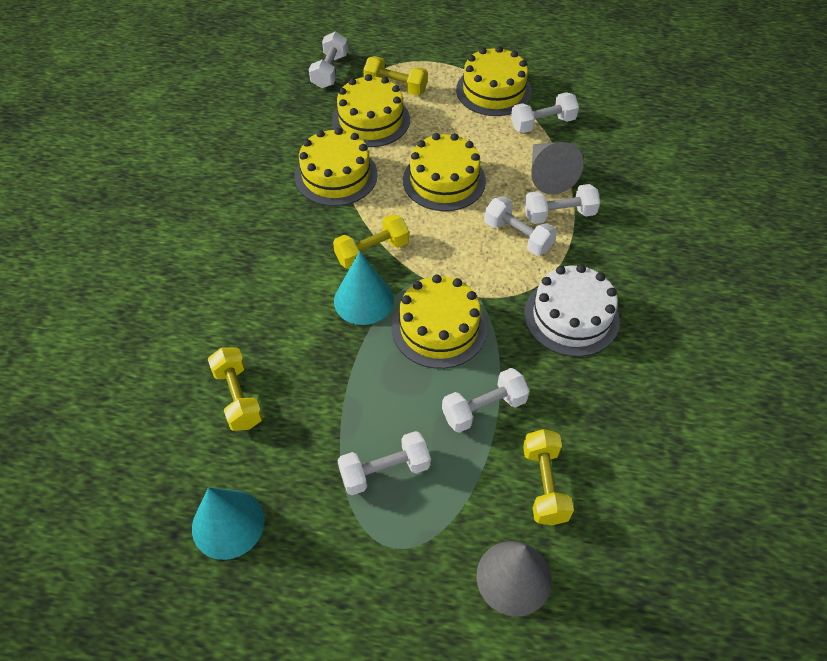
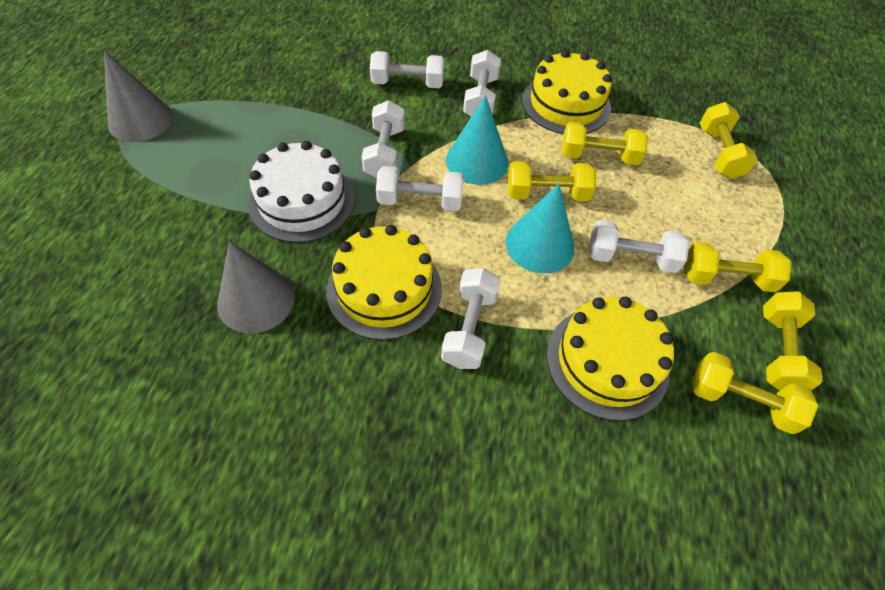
yellow cake: [295,128,378,206] [332,74,410,147] [392,275,487,369] [403,133,486,211] [456,46,532,116] = 5 -> [326,225,442,340] [522,50,612,134] [547,297,674,421] = 3
yellow dumbbell: [208,347,263,431] [333,214,409,269] [363,56,428,96] [523,429,574,525] = 4 -> [508,161,596,201] [561,122,648,165] [684,242,792,292] [692,352,819,434] [700,102,758,179] [763,291,823,390] = 6

